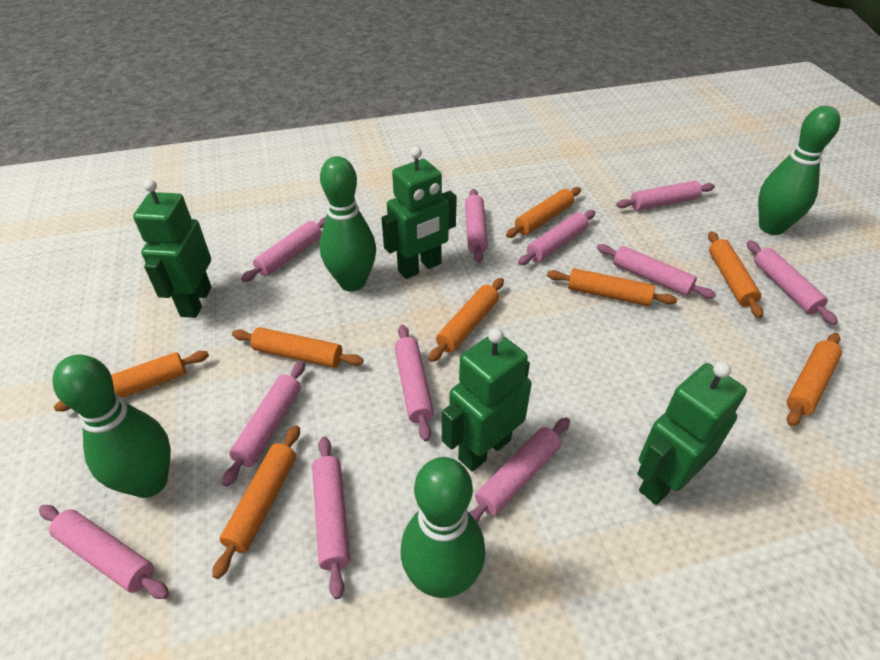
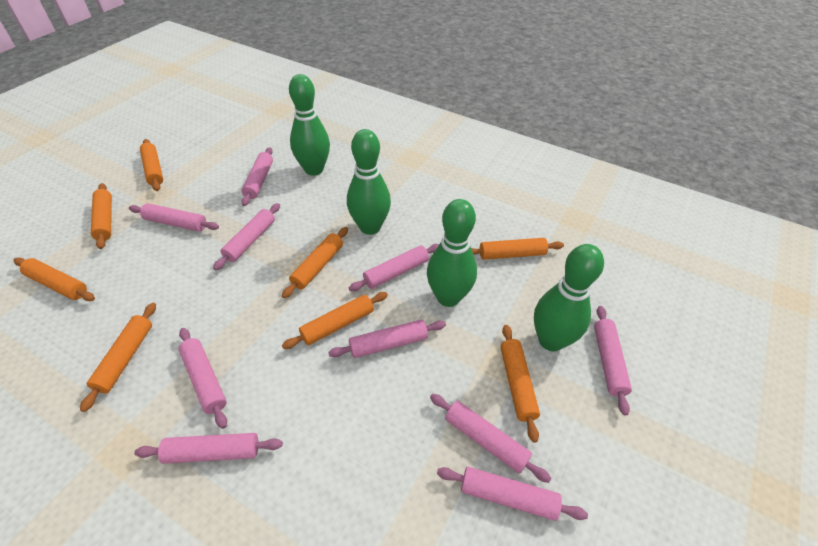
green robot: [133,179,211,318] [382,147,457,279] [442,328,532,472] [637,362,747,505] = 4 -> none = 0
pink rolling pin: [39,505,169,599] [222,361,305,487] [241,217,326,282] [312,436,350,599] [395,325,434,442] [465,189,488,263] [469,417,570,523] [518,210,595,265] [597,244,716,299] [616,181,715,211] [747,240,838,325] = 11 -> [129,203,219,232] [134,433,283,464] [179,328,227,429] [213,203,280,270] [241,147,273,206] [328,320,446,358] [349,244,439,291] [430,394,551,483] [437,467,588,521] [594,306,632,416] = 10

